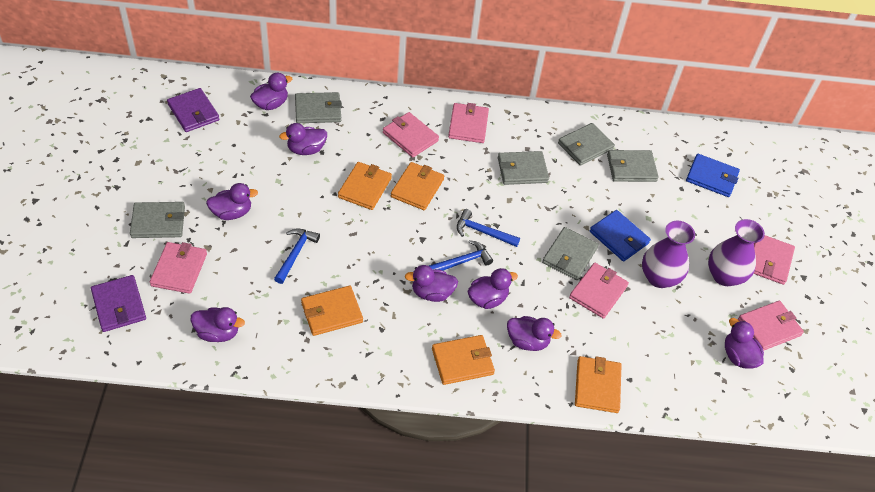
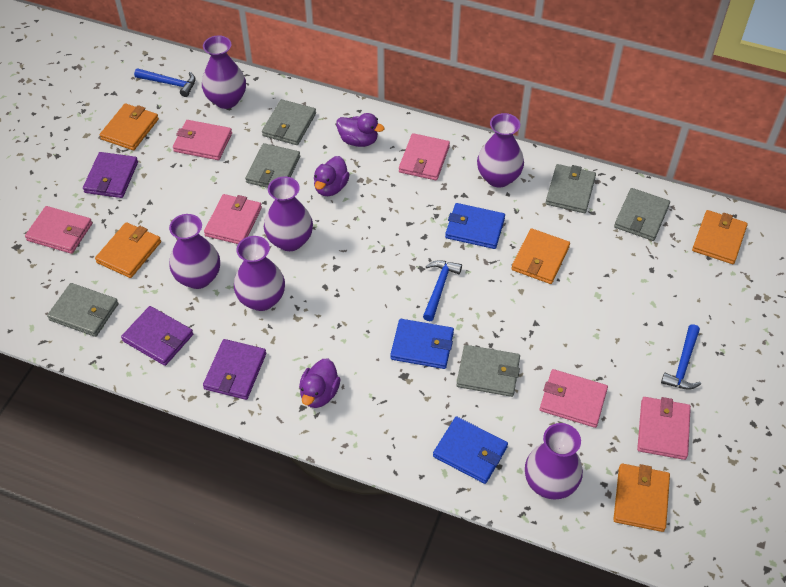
blue wallet: [590,210,651,262] [686,154,740,197] = 2 -> [390,319,454,369] [433,416,508,484] [445,203,505,249] = 3
purple duck: [191,307,245,342] [206,183,258,220] [250,73,292,110] [279,123,327,155] [405,265,458,302] [467,268,518,309] [507,316,561,351] [725,318,764,369] = 8 -> [299,358,340,408] [314,156,350,196] [336,113,385,147] = 3
purple vase: [642,221,695,288] [708,219,765,286] = 2 -> [169,214,220,289] [202,35,246,109] [234,236,285,311] [264,176,313,251] [477,113,524,188] [525,423,583,500] = 6
purple wallet: [91,275,146,332] [167,88,219,132] = 2 -> [83,152,138,198] [121,306,193,366] [203,339,266,400] = 3

